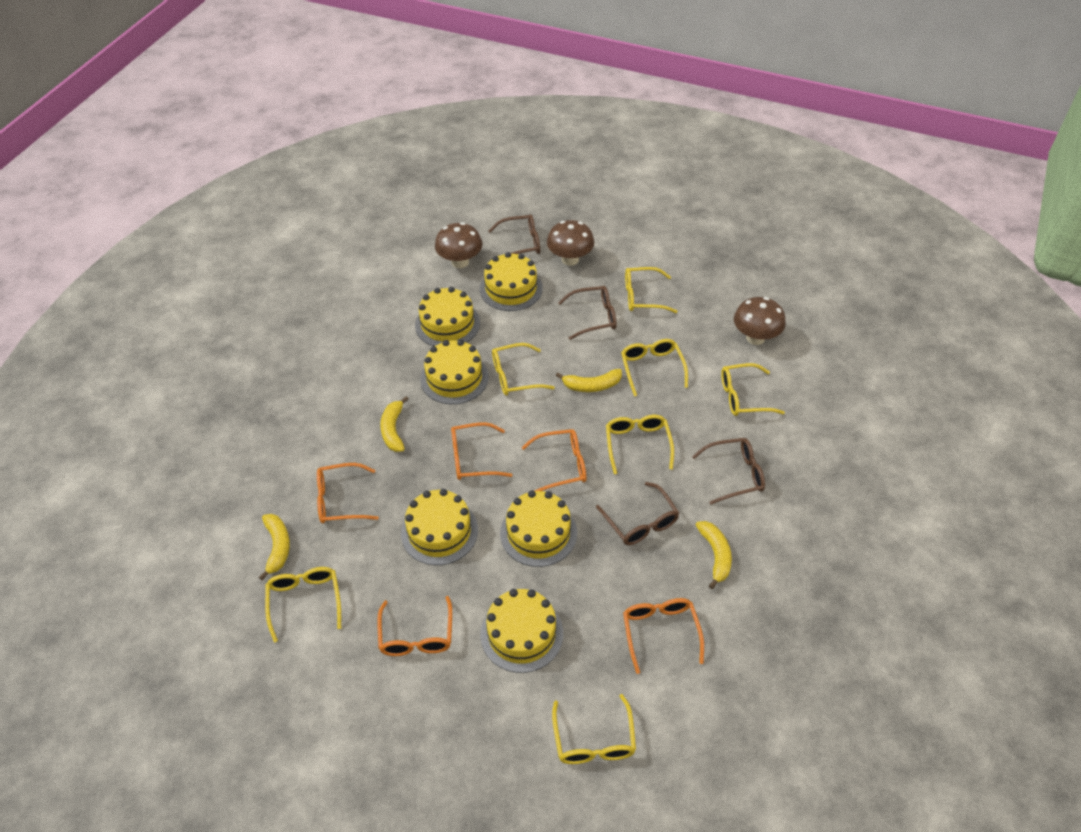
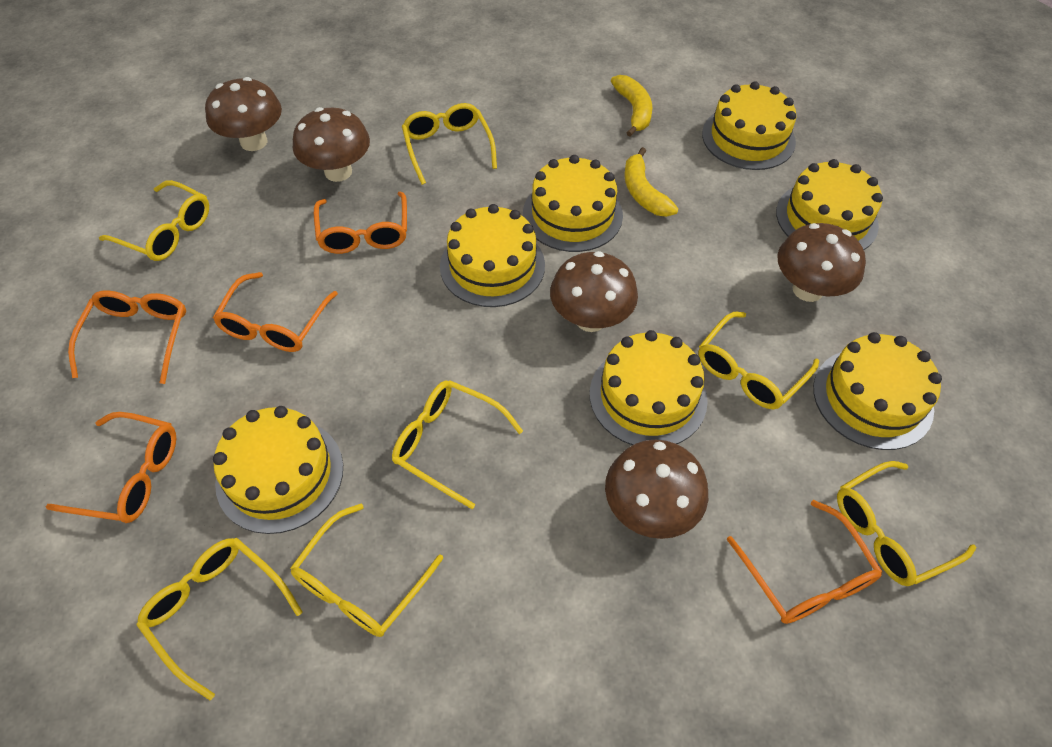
brown glasses: [488,214,540,254] [558,286,617,340] [596,482,679,545] [692,438,765,505] = 4 -> none = 0
brown mushroom: [435,222,482,268] [547,220,594,266] [734,297,786,345] = 3 -> [205,77,282,151] [293,107,370,182] [550,251,638,332] [605,440,708,539] [778,223,866,302] = 5
yellow banana: [259,514,290,580] [380,396,409,452] [556,369,622,392] [696,521,732,589] = 4 -> [611,75,652,137] [624,147,678,217] = 2
yellow cake: [401,489,478,565] [415,287,480,346] [420,340,488,404] [480,252,543,311] [480,589,563,673] [500,490,577,567] = 6 -> [213,406,343,534] [440,204,545,307] [523,155,623,252] [590,330,708,445] [702,81,796,170] [776,159,883,250] [813,332,942,450] = 7

